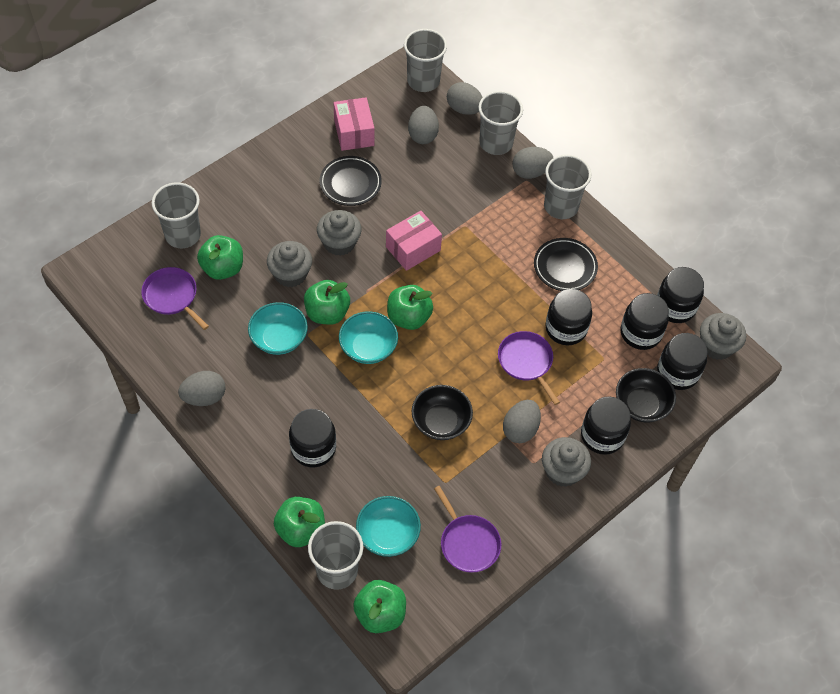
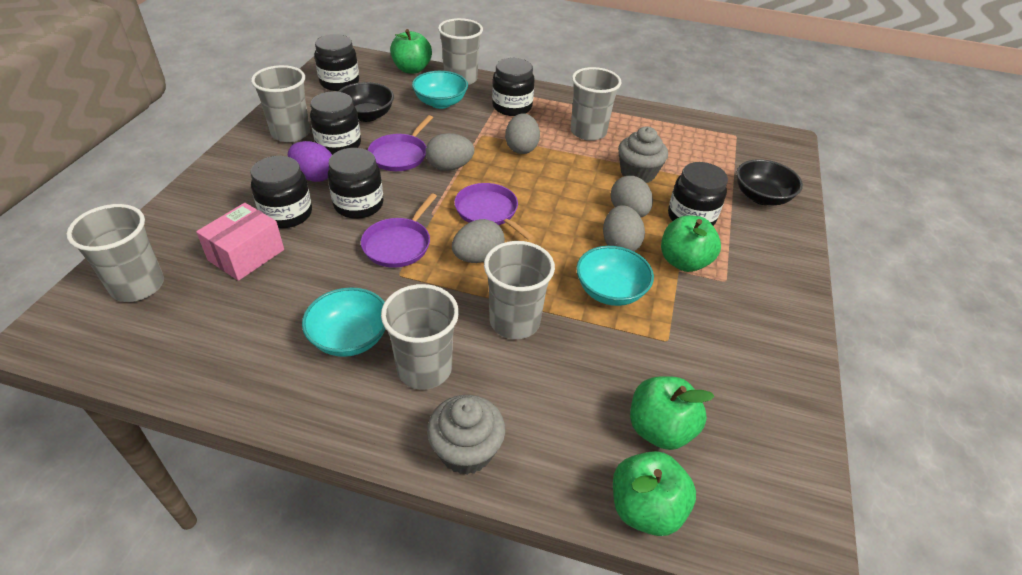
black plate: [320,156,382,206] [534,238,598,291] = 2 -> none = 0
green apple: [197,235,243,280] [274,497,325,547] [304,280,350,325] [353,580,406,633] [387,285,433,330] = 5 -> [390,29,432,74] [613,451,696,536] [630,376,715,450] [661,216,721,272] = 4
grey cup: [152,182,201,248] [308,521,363,590] [404,29,447,92] [478,91,523,155] [544,155,591,219] = 5 -> [67,204,164,302] [251,65,310,142] [381,284,459,389] [438,18,483,85] [484,241,555,339] [571,67,621,141] = 6
grey cupcake: [267,241,312,287] [317,210,362,256] [542,437,591,487] [700,313,746,360] = 4 -> [427,395,505,475] [618,127,668,183] = 2
pink box: [334,97,375,151] [386,211,442,271] = 2 -> [196,203,284,281] = 1
purple egg: none = 0 -> [288,141,332,182] = 1

